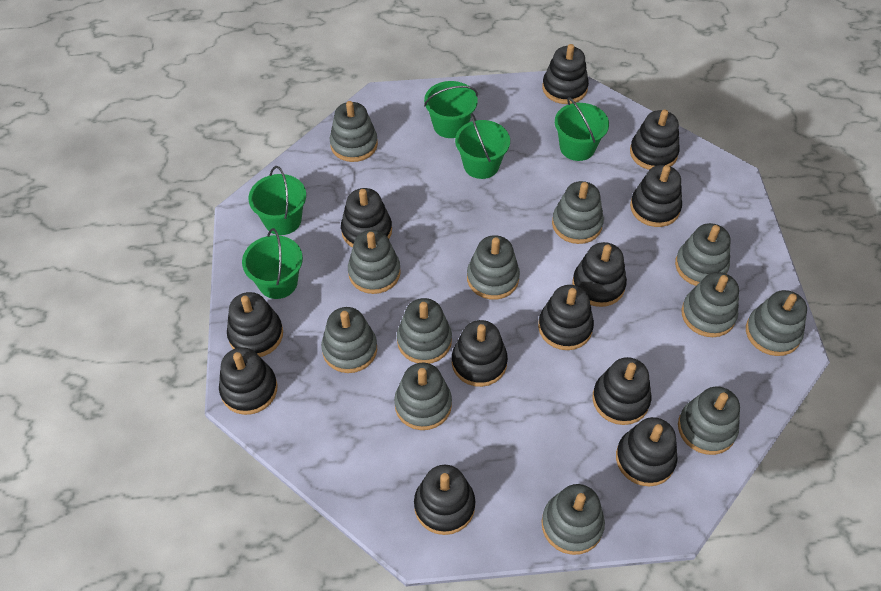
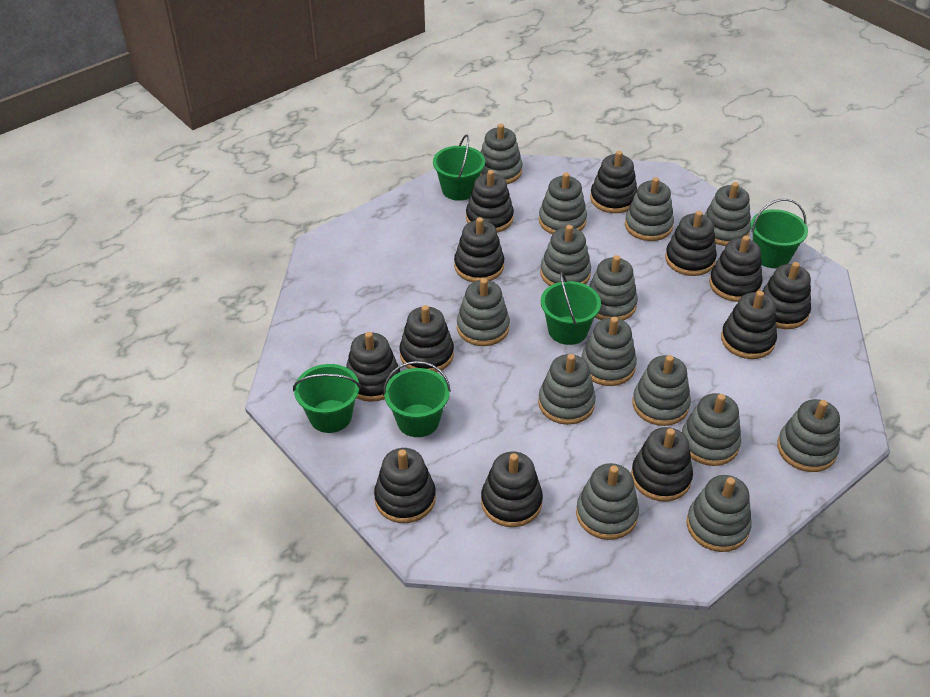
grey stacking toy: [321,307,377,373] [330,101,378,162] [348,230,401,294] [394,363,452,430] [397,298,452,364] [467,235,520,300] [541,484,605,555] [552,181,604,244] [675,223,731,286] [678,387,740,455] [682,272,739,337] [746,290,807,356] = 12 -> [457,278,510,346] [480,124,523,184] [538,354,596,425] [539,172,587,234] [540,225,591,286] [576,463,639,540] [582,317,637,386] [589,255,638,321] [625,177,674,241] [633,355,691,426] [682,393,741,466] [687,475,752,552] [704,182,751,246] [777,399,840,472] = 14

